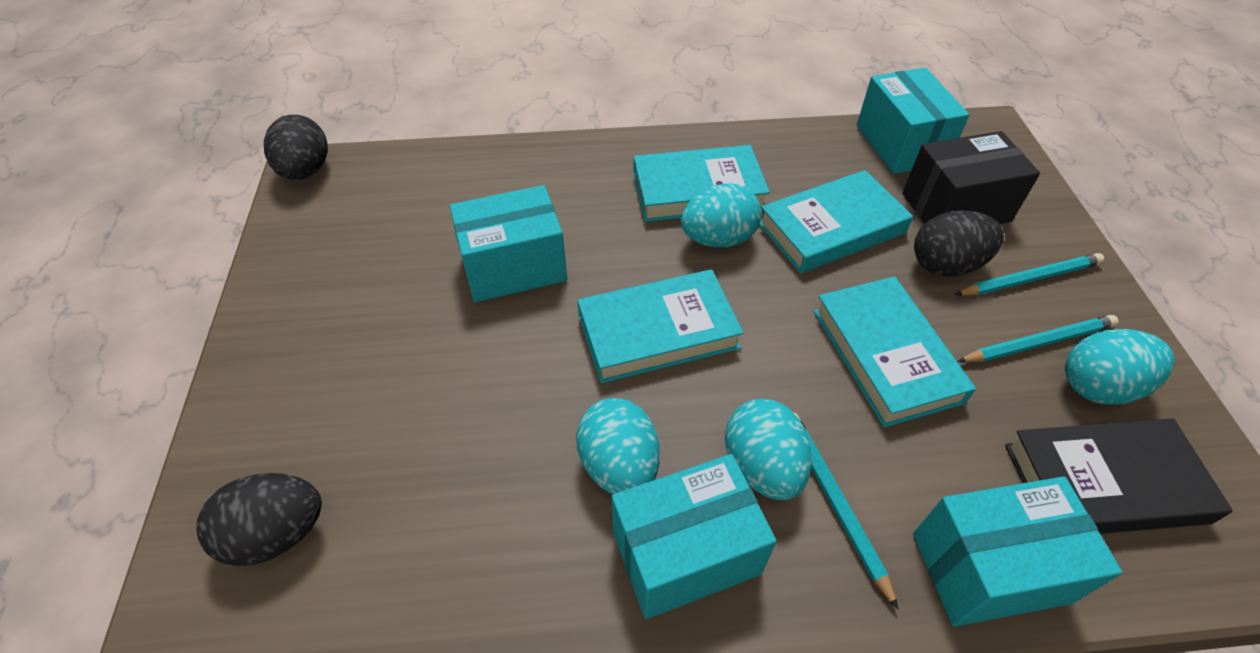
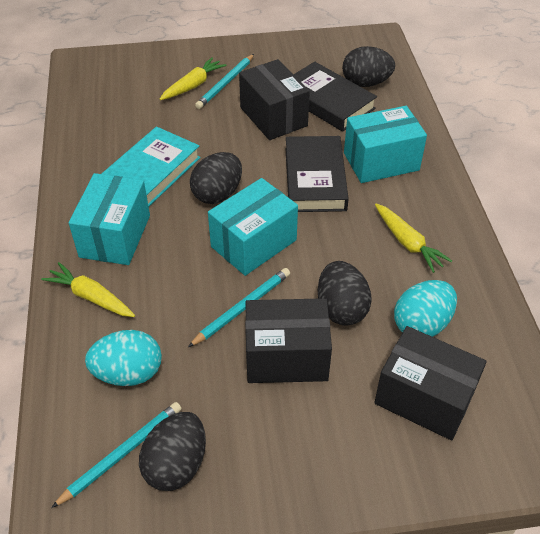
black book: [1005,418,1233,534] = 1 -> [285,136,349,212] [294,62,377,132] = 2
black box: [902,131,1040,224] = 1 -> [239,59,310,140] [245,298,332,383] [374,326,487,440] = 3
black egg: [196,473,322,566] [264,115,328,180] [914,210,1004,277] = 3 -> [139,412,206,491] [190,152,242,204] [318,261,372,326] [342,46,395,87] = 4
turquoise book: [577,269,744,383] [634,145,770,222] [759,170,913,273] [814,276,976,428] = 4 -> [101,126,200,206] = 1
turquoise box: [450,185,567,302] [612,454,777,619] [857,68,970,174] [913,476,1122,627] = 4 -> [69,173,150,265] [208,178,298,276] [344,106,427,183] = 3
turquoise egg: [576,398,660,495] [681,183,762,247] [725,399,812,500] [1065,329,1174,405] = 4 -> [85,330,162,386] [394,280,457,337] = 2
yellow carrot: none = 0 -> [41,262,135,317] [160,57,227,100] [375,203,452,273] = 3

